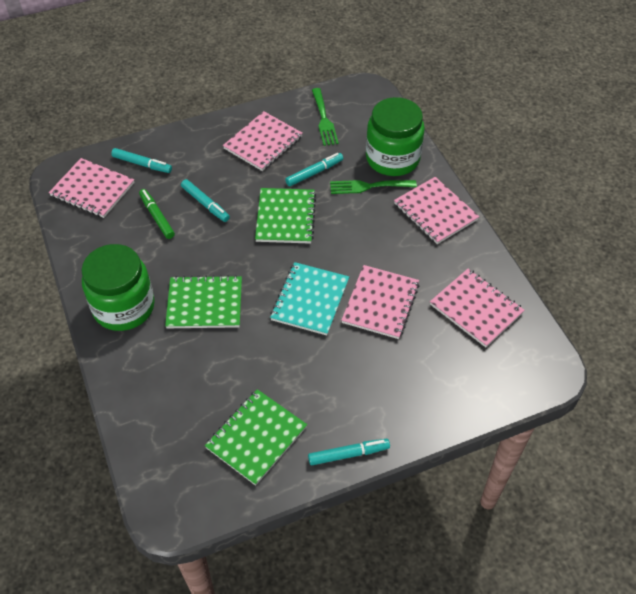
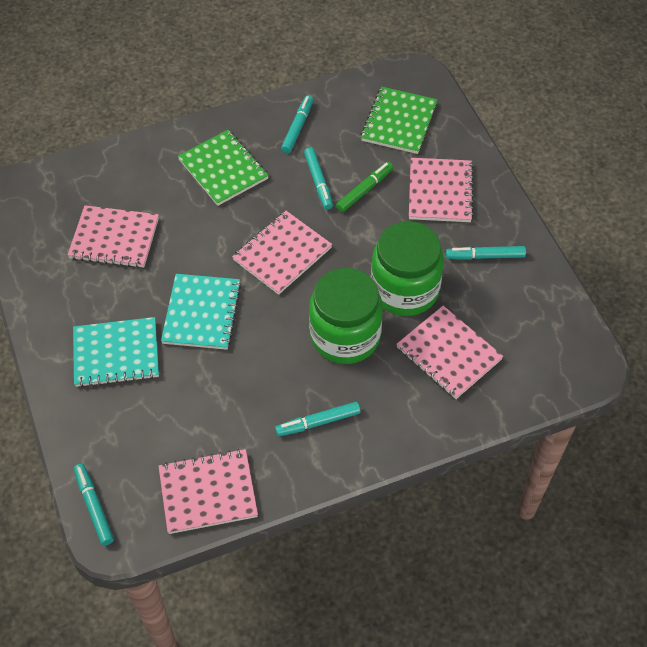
green fork: [312,88,339,146] [330,180,417,194] = 2 -> none = 0
green notebook: [165,275,242,328] [205,389,307,486] [255,188,316,244] = 3 -> [178,130,269,206] [361,87,437,154] = 2
turquoise marker: [111,148,172,173] [181,179,230,222] [285,153,343,186] [308,439,390,465] = 4 -> [74,464,114,546] [275,402,361,436] [281,95,313,153] [304,148,333,210] [446,246,526,260] = 5
turquoise notebook: [270,262,349,335] = 1 -> [73,317,159,387] [161,274,241,350] = 2

